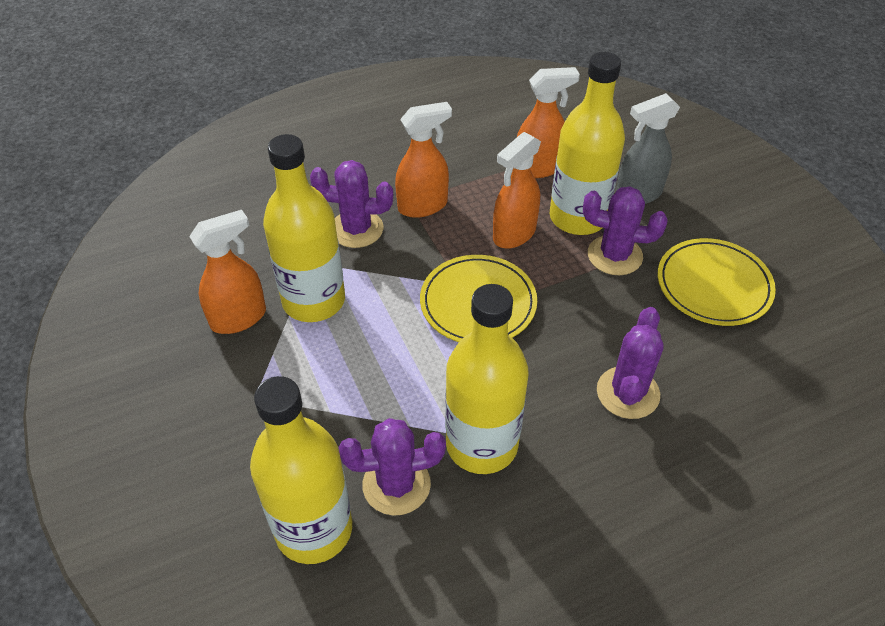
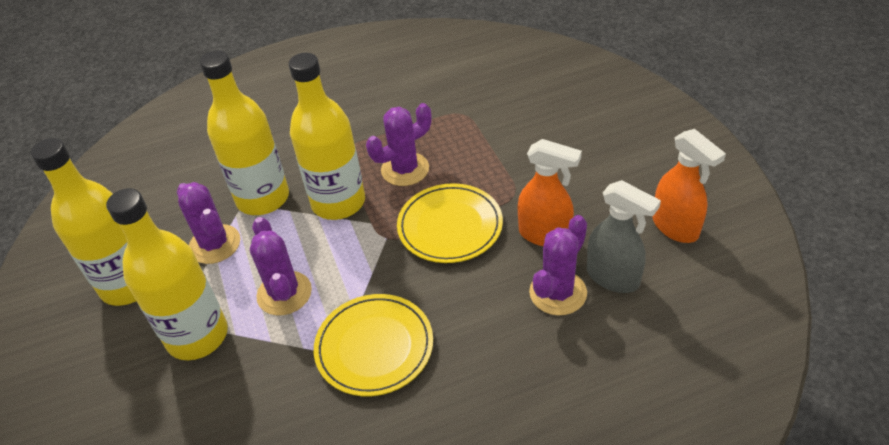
orange spray bottle: [189,210,266,334] [395,102,452,218] [493,132,541,249] [517,67,580,178] = 4 -> [518,139,582,246] [653,129,726,243] = 2

